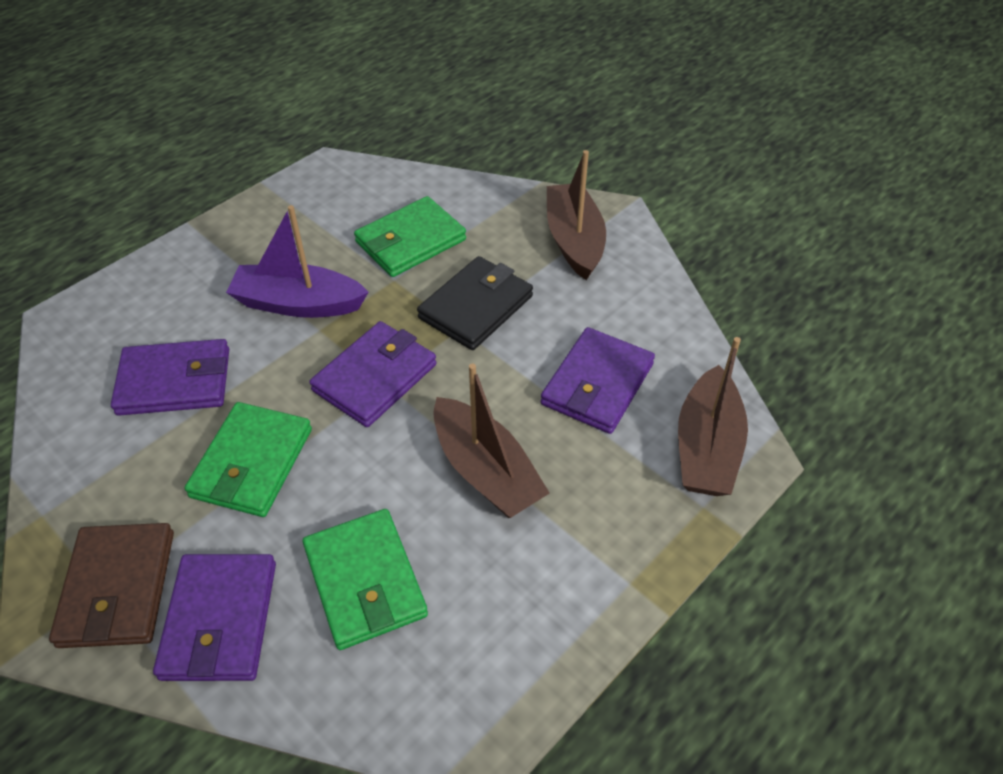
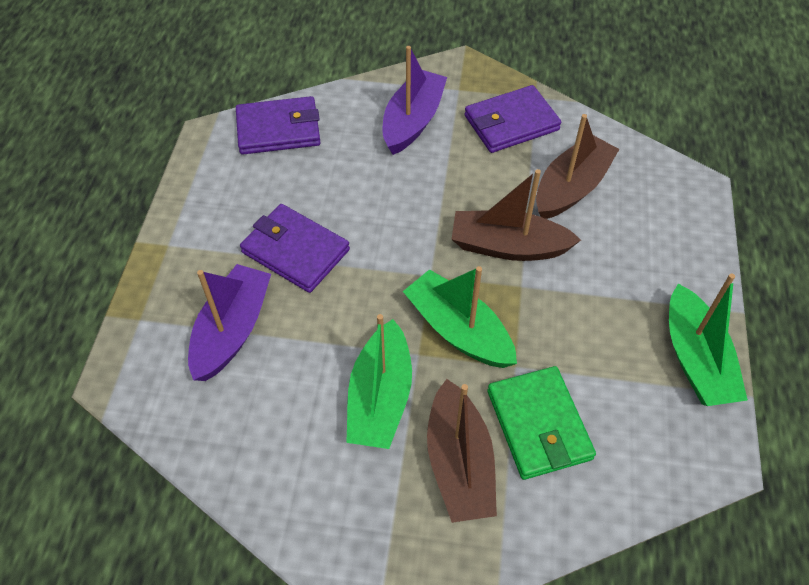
black wallet: [417,256,533,350] = 1 -> none = 0
brown wallet: [49,523,174,648] = 1 -> none = 0
green boat: none = 0 -> [346,314,412,449] [403,266,517,368] [669,273,748,406] = 3
green wallet: [184,402,312,517] [303,509,428,650] [354,196,466,277] = 3 -> [487,366,596,480] = 1
purple boat: [226,205,369,318] = 1 -> [188,264,271,381] [383,46,447,155] = 2
purple wallet: [111,339,229,416] [153,554,276,681] [310,321,436,427] [541,327,655,434] = 4 -> [236,96,321,154] [240,204,350,293] [465,85,561,153] = 3

